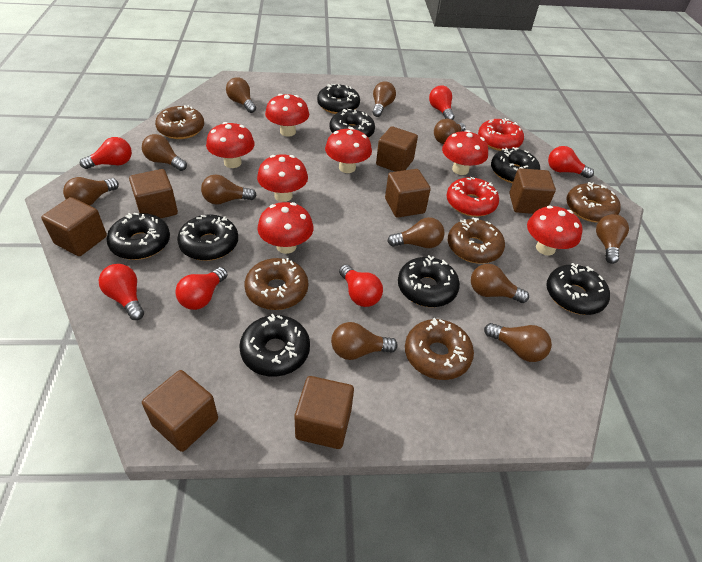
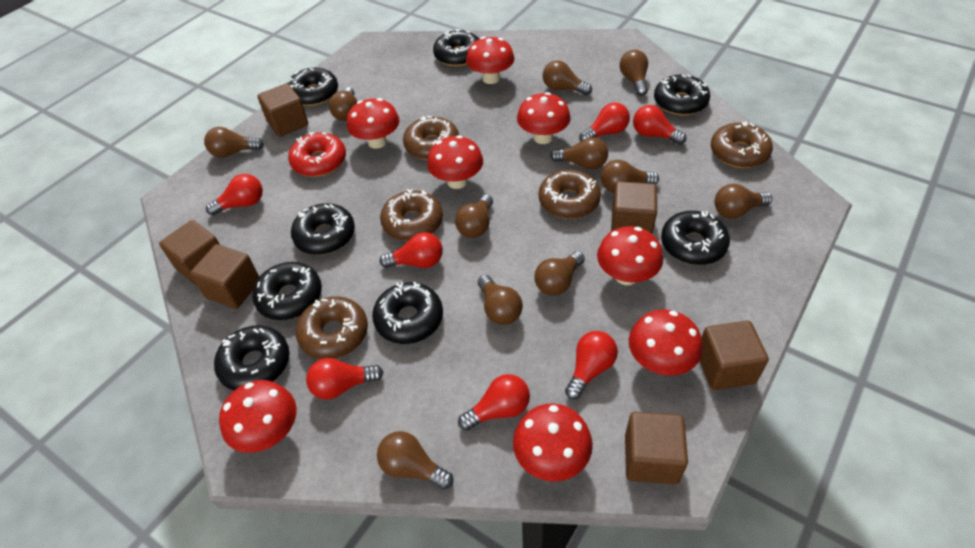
brown cube: [41,197,107,256] [129,169,178,218] [142,370,218,452] [295,376,354,449] [376,126,418,172] [385,169,431,218] [509,168,556,214] = 7 -> [159,220,220,285] [190,244,259,309] [257,83,308,137] [611,181,657,234] [625,412,688,484] [700,321,769,390] = 6
red donut: [447,177,499,217] [478,118,524,151] = 2 -> [288,132,346,177] = 1
red light bulb: [80,137,132,169] [99,264,144,320] [175,267,228,310] [339,265,383,307] [429,85,454,120] [548,146,594,178] = 6 -> [206,174,263,215] [306,358,383,400] [379,232,443,268] [458,374,530,431] [565,331,618,400] [579,102,630,141] [633,105,686,145] = 7
red mushroom: [206,122,255,168] [257,154,308,202] [257,202,314,254] [265,94,309,137] [325,127,372,173] [442,130,488,175] [527,206,582,255] = 7 -> [219,380,297,453] [347,98,399,149] [427,135,483,189] [466,37,515,84] [513,403,593,481] [517,92,571,144] [597,226,663,285] [629,309,703,376] = 8

